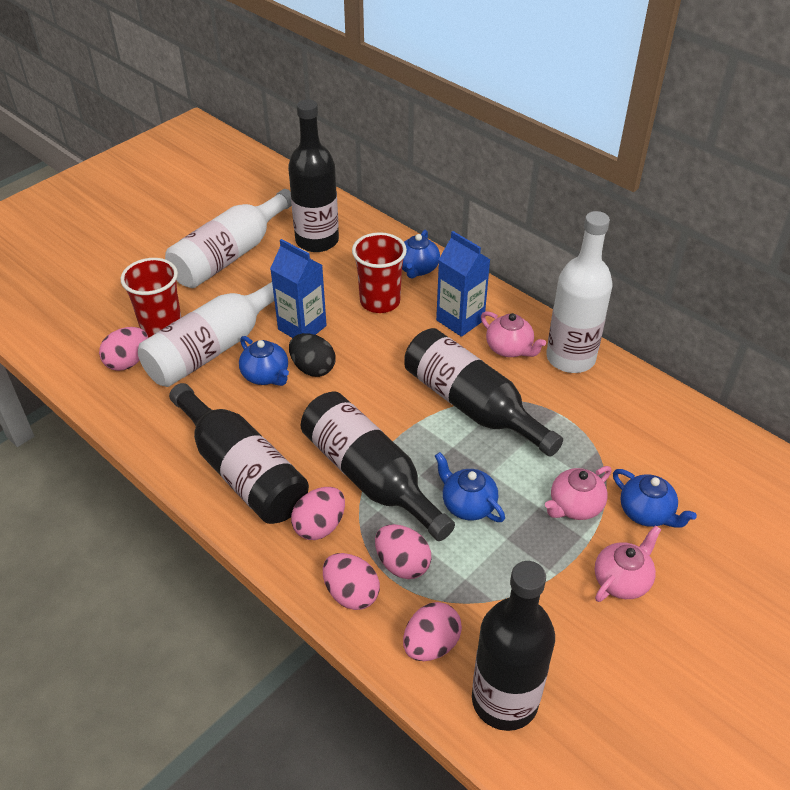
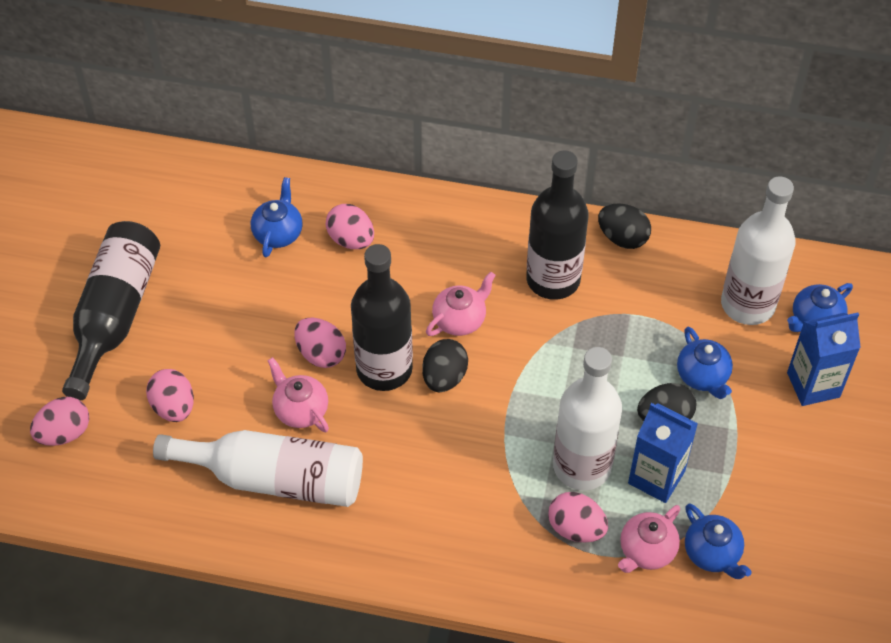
black bottle: [169,383,309,524] [288,99,339,252] [301,391,455,541] [404,328,563,457] [472,561,555,731] = 5 -> [62,221,160,400] [351,244,413,391] [526,150,589,300] = 3
black egg: [289,333,336,377] = 1 -> [422,339,468,392] [598,204,651,249] [637,383,696,421] = 3
red cup: [121,258,182,338] [352,232,407,313] = 2 -> none = 0

